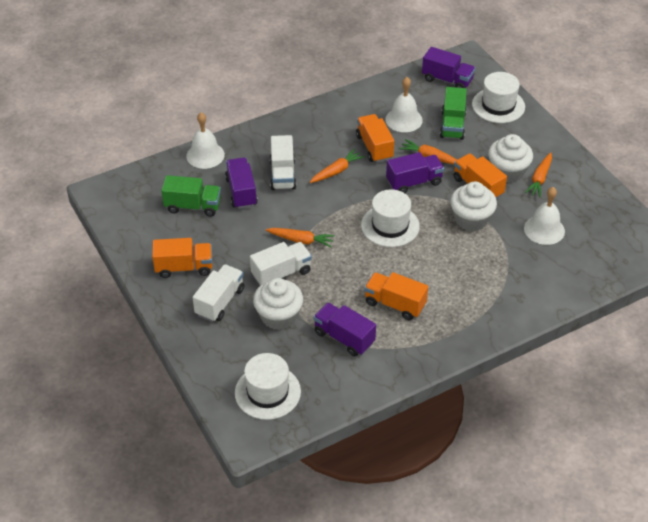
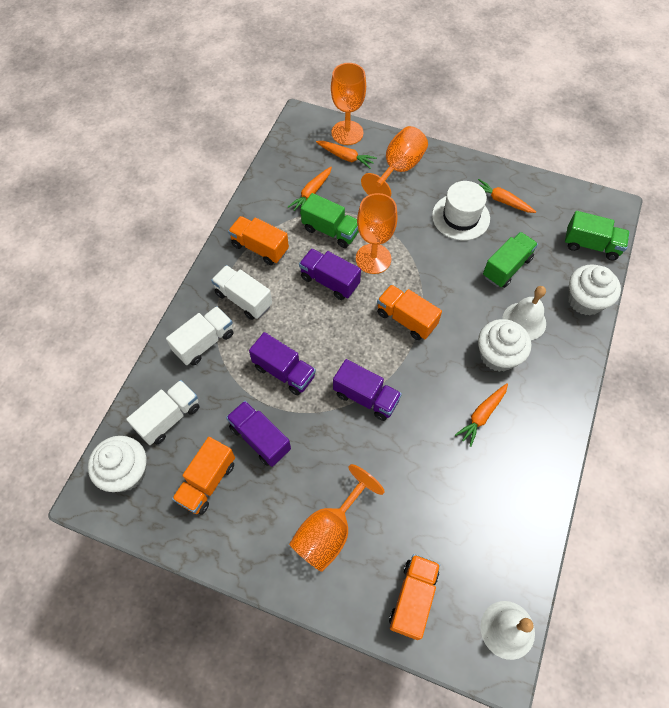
green truck: [161,175,221,217] [440,87,467,140] = 2 -> [301,193,359,248] [483,232,538,288] [565,211,630,261] = 3
orange goblet: none = 0 -> [289,464,385,572] [331,63,366,145] [356,193,397,274] [361,126,428,197] = 4
white bell: [186,112,225,169] [385,77,423,132] [524,187,565,245] = 3 -> [480,601,535,660] [502,286,546,340] = 2
white hat: [235,353,301,420] [361,189,420,247] [472,72,525,123] = 3 -> [432,181,490,241] = 1

